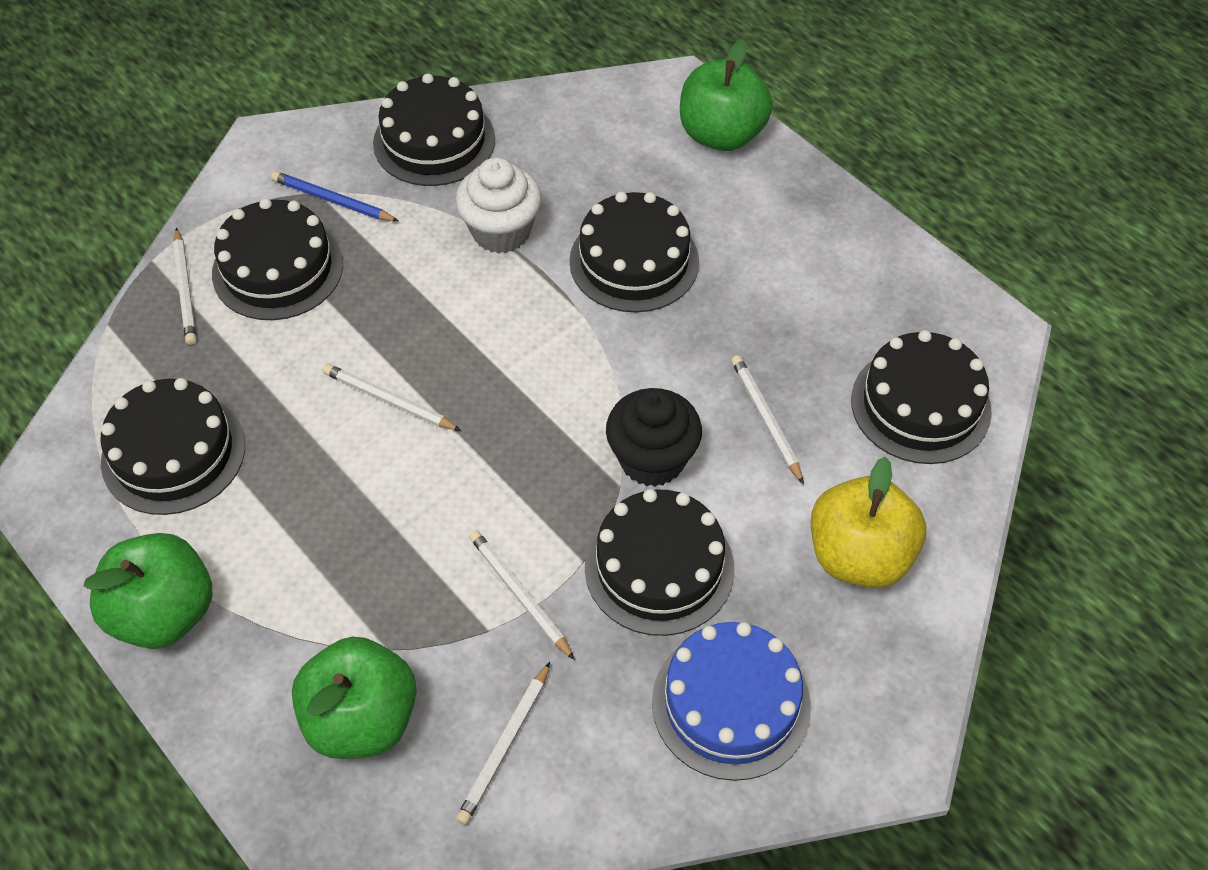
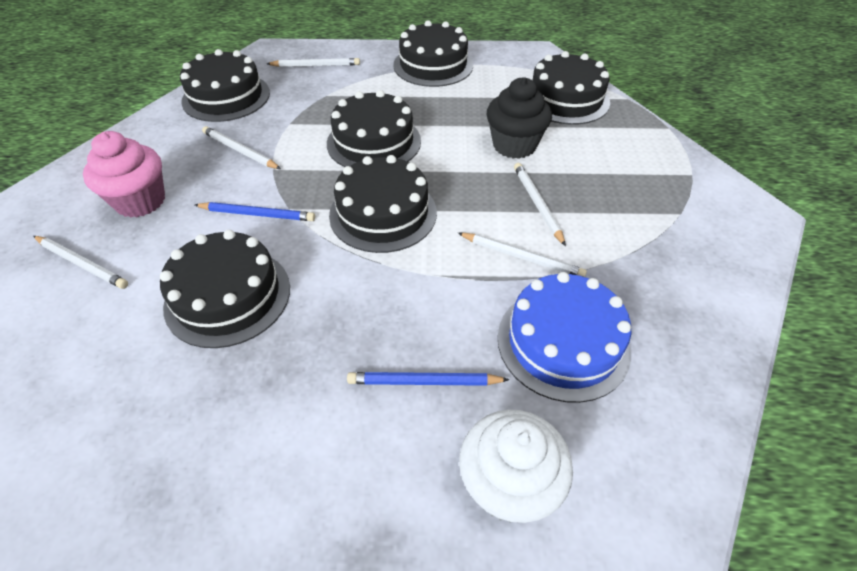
blue pencil: [271,171,398,221] = 1 -> [195,202,315,221] [347,372,510,386] = 2
green apple: [84,533,212,649] [292,637,417,759] [680,39,773,151] = 3 -> none = 0
pink cupcake: none = 0 -> [83,131,165,218] = 1
yellow apple: [811,457,926,588] = 1 -> none = 0

